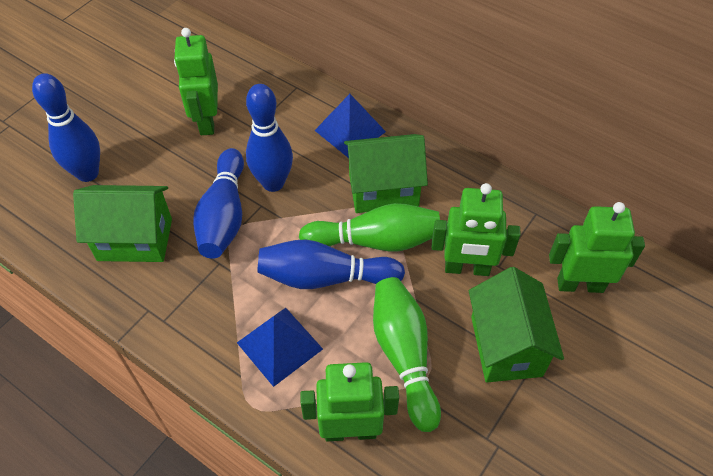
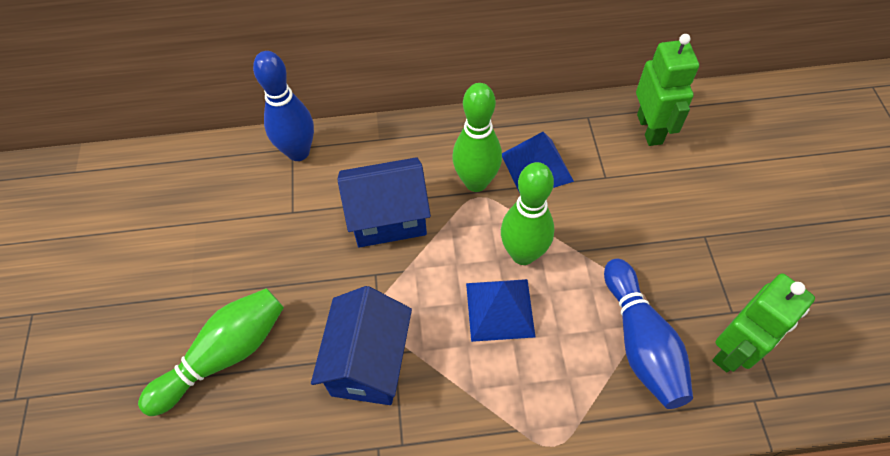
blue bowling pin: [32,73,100,182] [193,148,244,259] [246,84,293,192] [257,239,405,289] = 4 -> [253,51,314,161] [604,258,693,409] = 2
blue house: none = 0 -> [311,286,412,405] [337,157,431,248] = 2
green bowling pin: [299,203,440,251] [373,277,441,432] = 2 -> [138,288,284,416] [452,83,502,192] [501,162,554,265] = 3
green house: [73,185,172,262] [344,134,428,213] [469,267,564,382] = 3 -> none = 0
green robot: [174,28,218,135] [300,362,399,441] [432,183,521,276] [549,202,645,293] = 4 -> [636,34,699,146] [712,274,815,372] = 2

